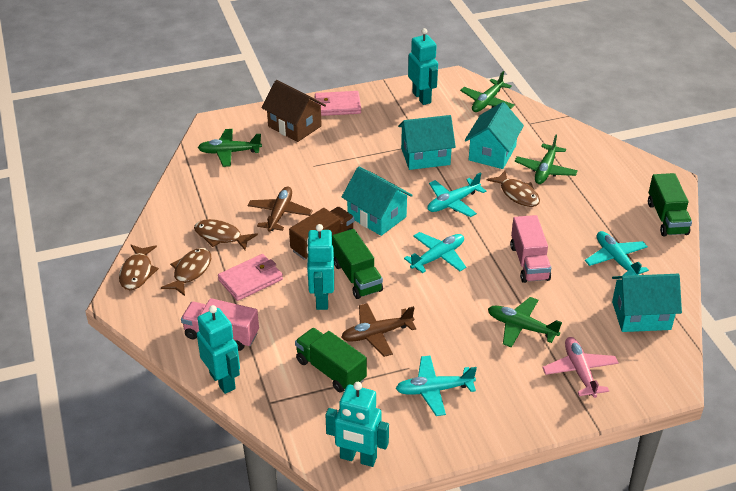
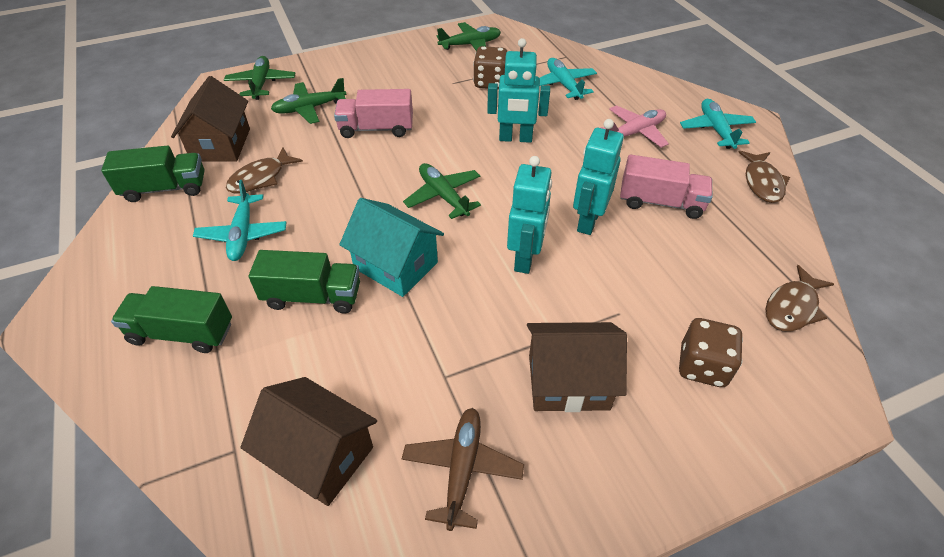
brown dice: none = 0 -> [473,46,507,89] [679,318,743,387] = 2
brown fish: [119,245,159,290] [161,248,211,296] [194,219,258,250] [487,171,540,207] = 4 -> [226,148,303,193] [738,151,790,203] [766,265,834,332] = 3
brown house: [262,80,326,142] = 1 -> [171,76,250,162] [241,377,377,506] [527,322,627,412] = 3
brown plane: [247,186,313,232] [341,303,416,357] = 2 -> [402,408,524,531] = 1
brown truck: [289,207,354,260] = 1 -> none = 0
pink wallet: [218,254,283,301] [314,91,361,116] = 2 -> none = 0
turquoise house: [342,167,413,236] [398,115,456,170] [465,102,524,169] [612,274,682,332] = 4 -> [339,198,444,297] = 1
turquoise plane: [396,356,477,416] [404,232,466,273] [427,172,486,217] [585,231,649,276] = 4 -> [193,180,287,261] [539,58,597,100] [680,99,756,149] = 3
turquoise robot: [197,305,240,394] [306,224,334,310] [325,382,389,467] [408,28,438,105] = 4 -> [487,38,550,143] [507,156,552,274] [573,119,624,235] = 3

